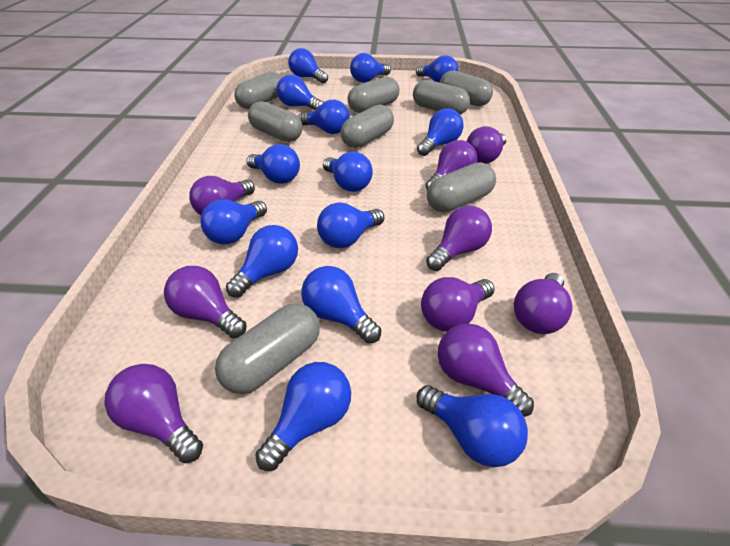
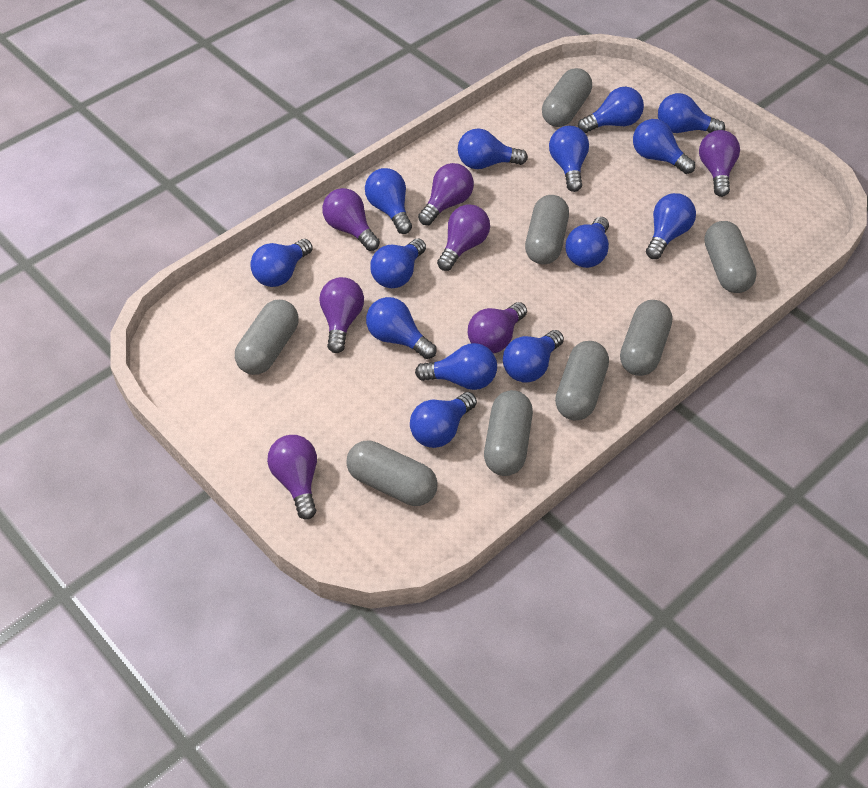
purple light bulb: [104,364,203,463] [164,266,247,339] [189,176,255,215] [421,277,495,332] [426,140,477,190] [426,206,492,271] [438,323,534,417] [466,126,506,164] [514,273,572,334] = 9 -> [267,435,317,520] [319,277,364,353] [322,188,380,251] [418,163,474,225] [437,205,490,271] [468,302,527,353] [699,130,740,197] = 7

